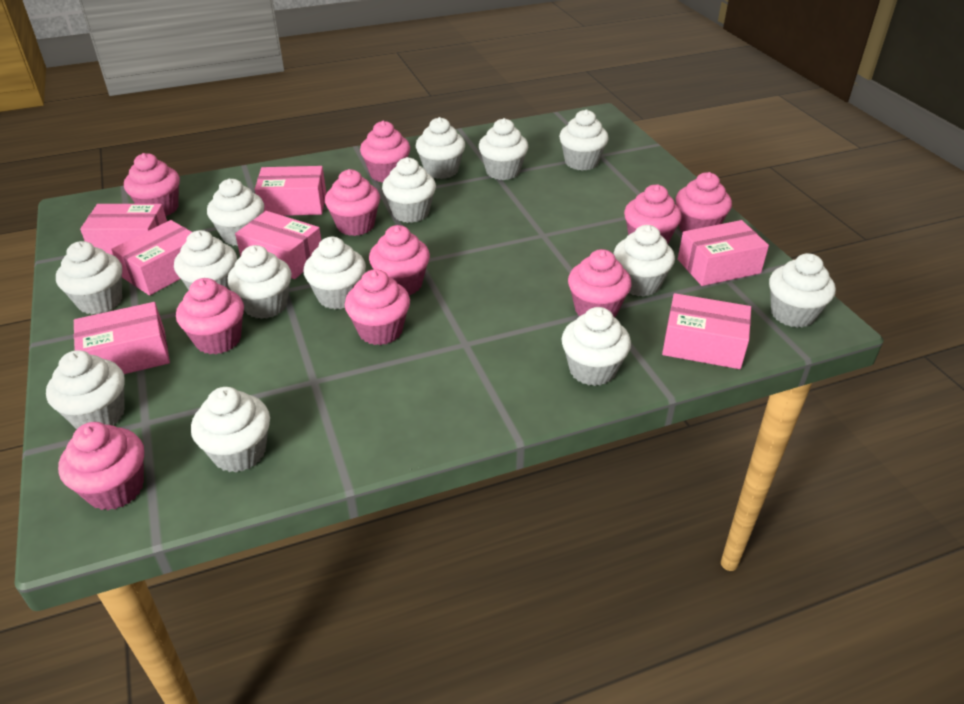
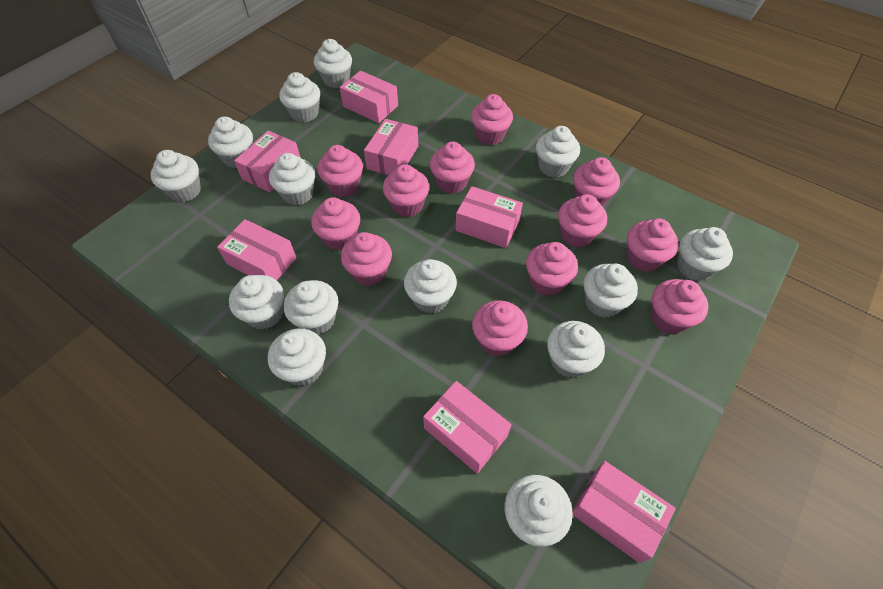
pink cupcake: [58,422,144,510] [124,153,180,216] [176,278,244,354] [325,169,380,236] [345,269,410,345] [360,121,410,183] [369,225,430,295] [568,249,632,317] [624,184,682,244] [675,172,732,233] = 10 -> [311,197,360,251] [317,145,363,197] [341,232,392,286] [383,164,429,217] [430,142,475,194] [471,94,513,145] [472,300,528,357] [526,242,578,296] [558,194,607,247] [573,157,620,207] [627,218,679,272] [651,279,709,334] = 12

